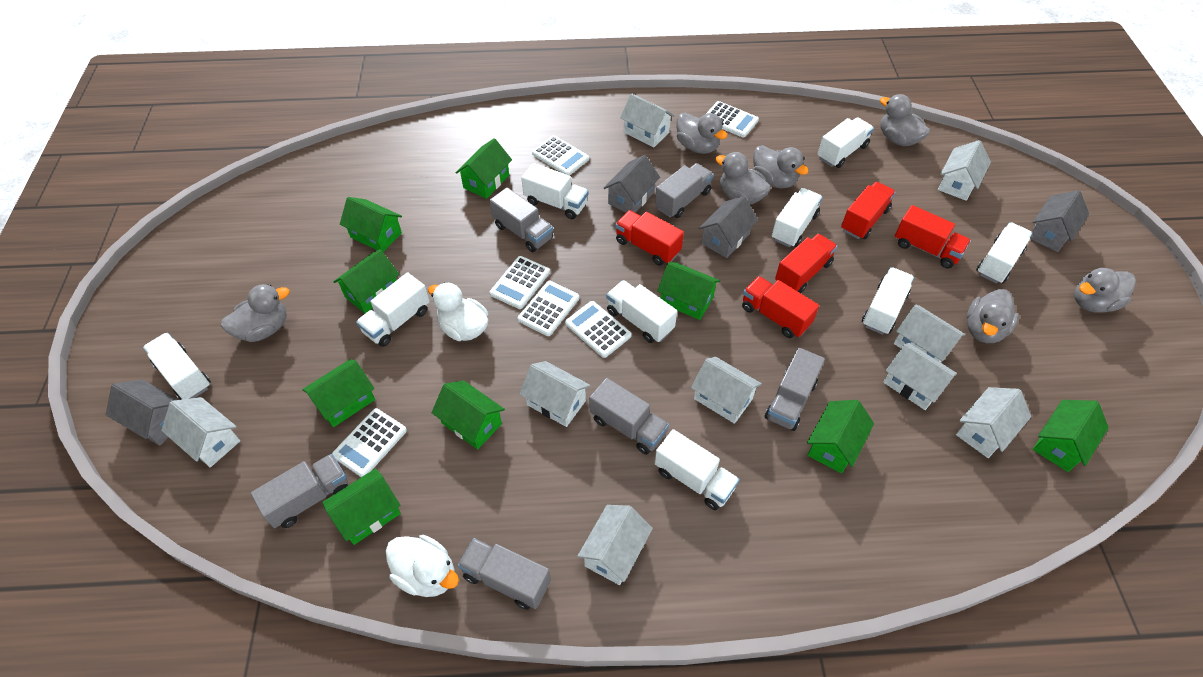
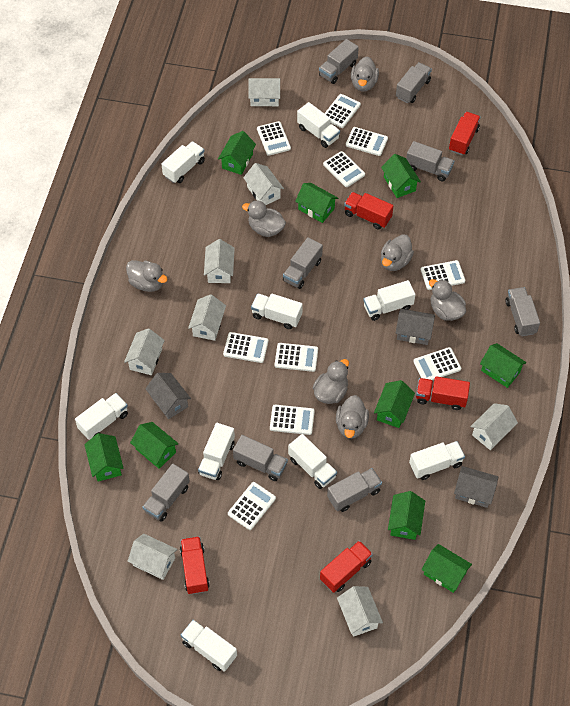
grey house: [106,379,178,446] [604,155,660,213] [699,196,758,258] [1030,190,1089,252] = 4 -> [145,373,191,419] [396,309,435,345] [454,466,498,508] = 3
grey truck: [251,454,348,528] [458,538,551,610] [490,188,553,252] [589,378,669,455] [655,163,713,218] [765,347,825,431] = 6 -> [142,464,190,522] [233,435,288,481] [283,237,323,289] [319,39,359,84] [327,468,382,512] [396,62,432,103] [406,141,454,181] [506,287,540,336] = 8
white calculator: [332,408,407,477] [490,256,550,309] [517,281,579,336] [532,135,589,176] [565,301,632,358] [706,101,759,138] = 6 -> [223,332,269,363] [228,482,276,530] [257,121,291,156] [270,405,315,435] [275,343,318,372] [323,151,365,187] [324,94,361,128] [346,127,388,156] [413,347,461,380] [421,260,466,290] = 10
white duck: [386,535,459,597] [428,282,488,341] = 2 -> none = 0
white house: [161,397,240,467] [519,361,591,427] [577,505,653,585] [620,93,675,147] [691,357,762,424] [883,343,957,410] [894,304,965,363] [938,140,991,201] [956,387,1031,458] = 9 -> [124,328,165,375] [128,534,178,580] [188,294,226,341] [204,239,235,283] [243,163,284,205] [248,78,280,106] [337,586,383,637] [470,403,518,450] = 8

